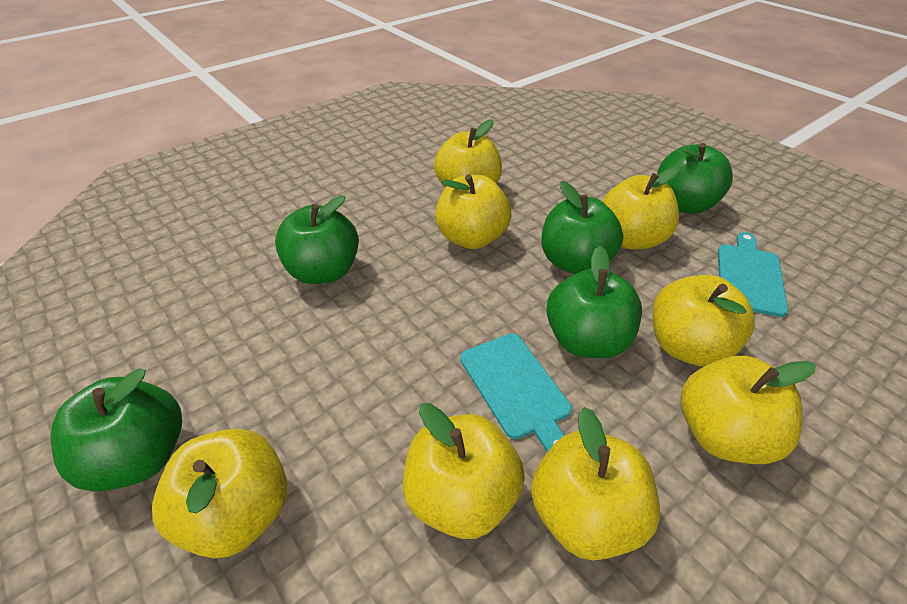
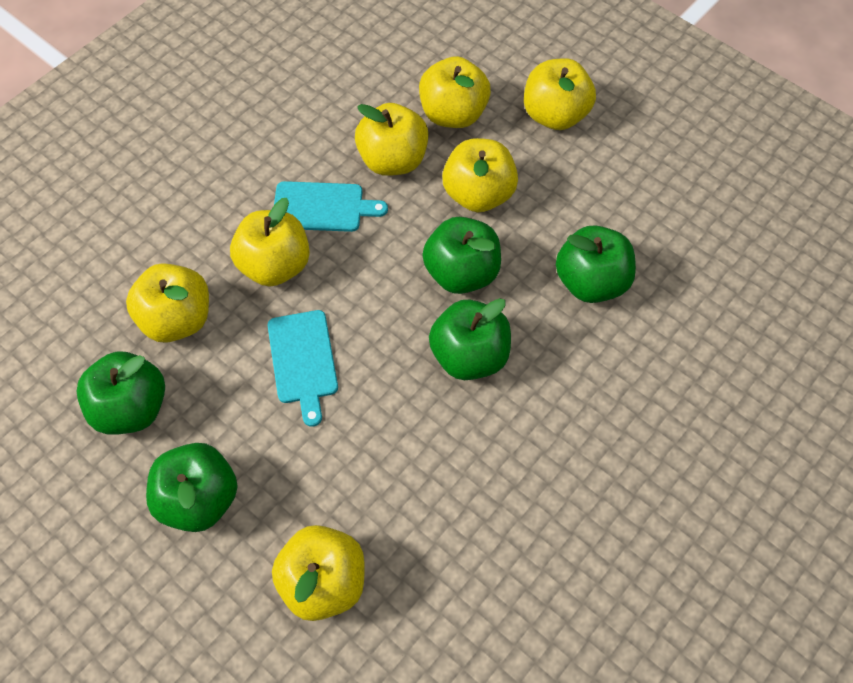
yellow apple: [152,429,288,558] [403,403,525,539] [434,119,502,188] [435,174,512,249] [531,407,660,560] [602,167,680,250] [653,275,755,366] [681,356,816,464] = 8 -> [126,263,209,343] [230,198,310,287] [272,525,365,621] [355,103,429,176] [419,56,491,128] [442,138,518,213] [524,58,596,130] = 7

